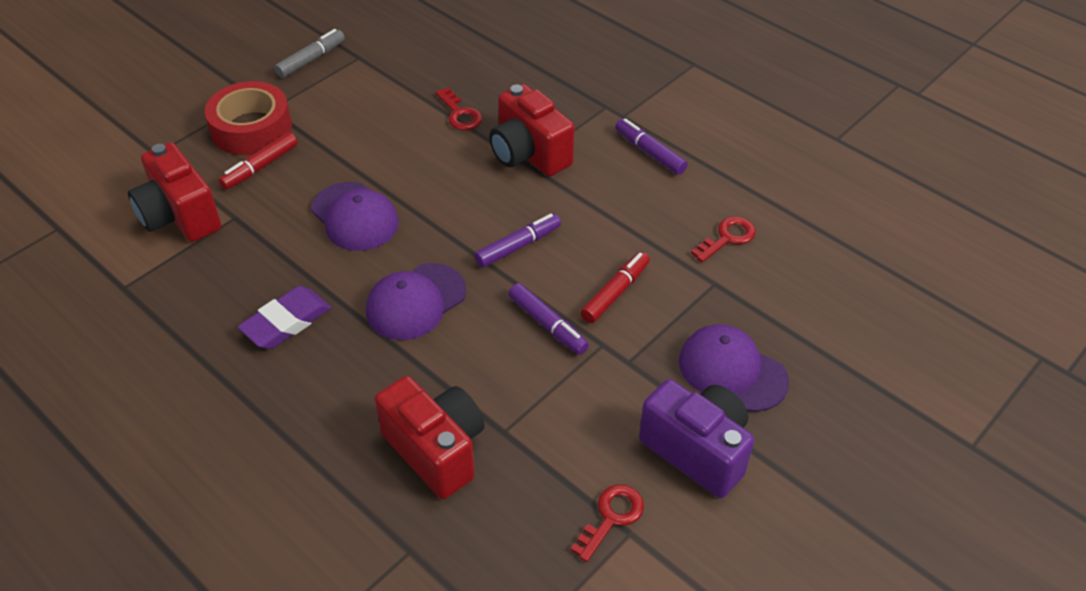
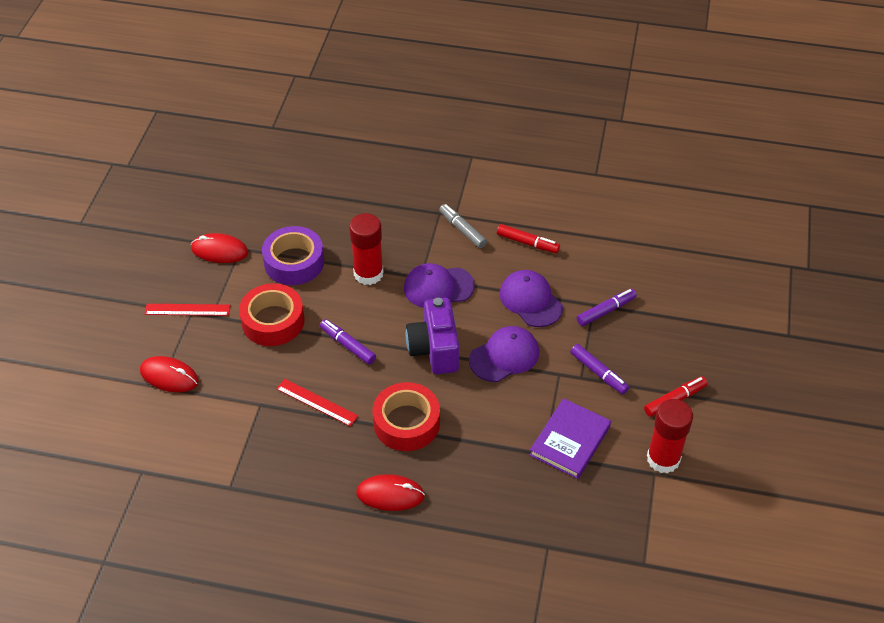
purple book: none = 0 -> [530,398,611,479] = 1
purple eraser: [237,286,331,349] = 1 -> none = 0
purple tape: none = 0 -> [262,226,324,285] = 1
red camera: [128,142,221,242] [375,376,485,499] [489,84,575,176] = 3 -> none = 0
red glue stick: none = 0 -> [349,213,384,285] [647,399,693,474] = 2
red key: [435,87,482,130] [571,484,644,562] [691,216,756,263] = 3 -> none = 0
red mouse: none = 0 -> [140,356,199,392] [191,233,248,263] [356,474,425,511] = 3
red ruler: none = 0 -> [144,304,230,316] [276,379,358,426] = 2
red tape: [205,81,292,155] = 1 -> [239,283,305,346] [373,382,440,451] = 2

